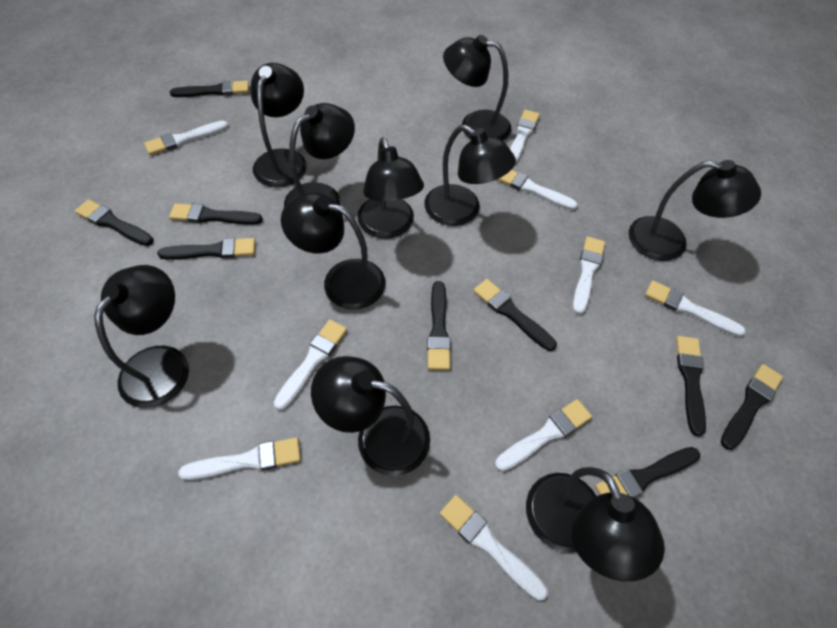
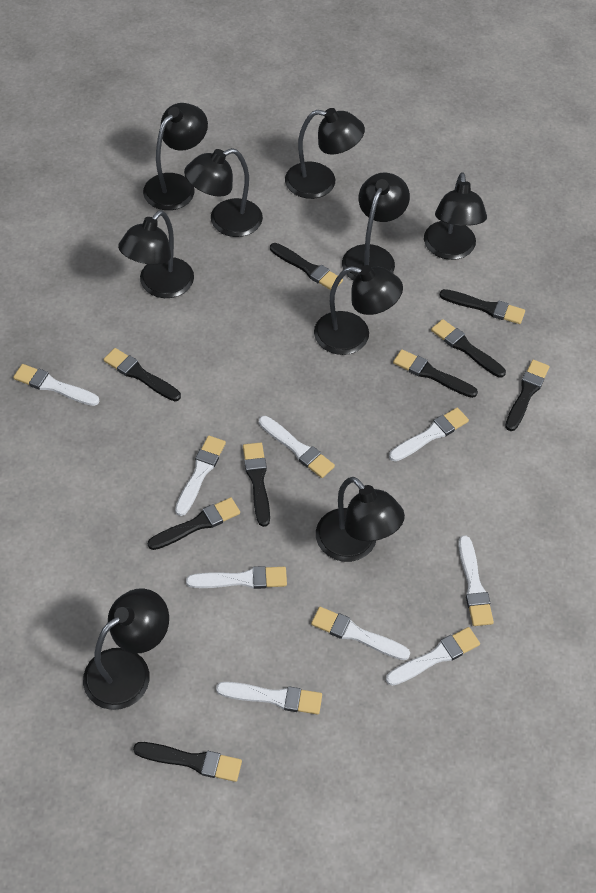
black lamp: [94,265,189,408] [251,63,307,187] [281,192,386,310] [284,103,355,207] [311,356,430,476] [357,137,424,239] [424,125,516,226] [443,35,511,141] [526,467,665,581] [629,160,761,261] = 10 -> [83,588,169,710] [118,210,194,298] [143,103,208,210] [184,148,263,237] [285,108,365,199] [314,265,403,355] [316,477,405,562] [342,173,410,281] [424,172,487,260] = 9

